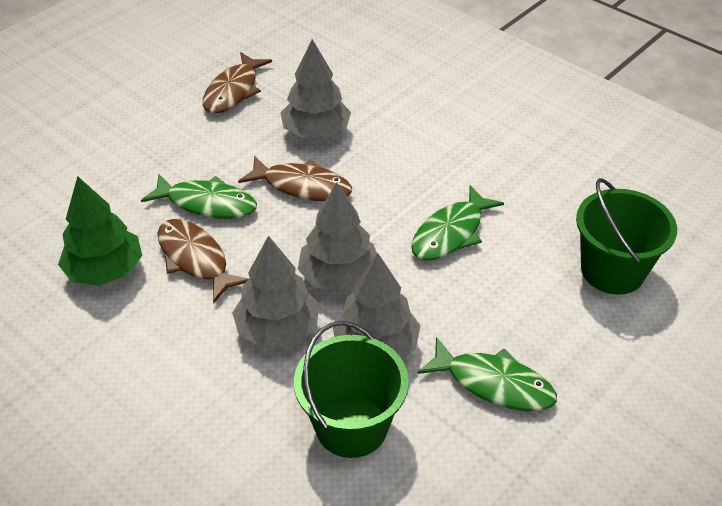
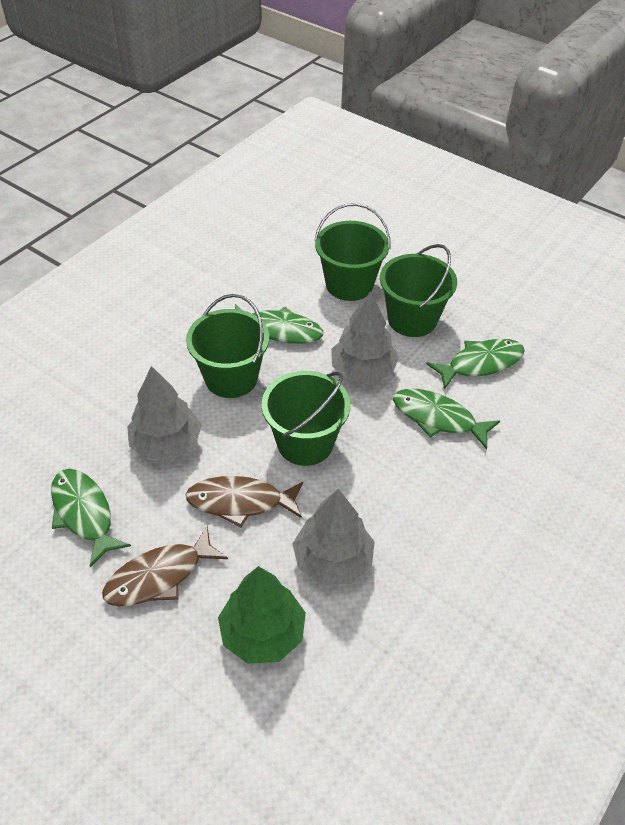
brown fish: [157,219,249,303] [203,52,272,114] [238,156,352,201] = 3 -> [102,526,228,606] [185,476,303,527] = 2
green bucket: [294,321,409,458] [576,178,677,295] = 2 -> [186,294,269,398] [262,371,350,466] [314,203,391,301] [380,244,457,337] = 4
green fish: [141,174,257,219] [411,185,504,261] [417,337,557,411] = 3 -> [51,469,131,567] [235,304,323,344] [393,389,500,450] [426,339,525,389] = 4
grey tree: [232,236,319,348] [280,39,351,138] [298,183,377,293] [333,253,421,359] = 4 -> [127,366,202,460] [292,489,375,585] [331,291,399,383] = 3

